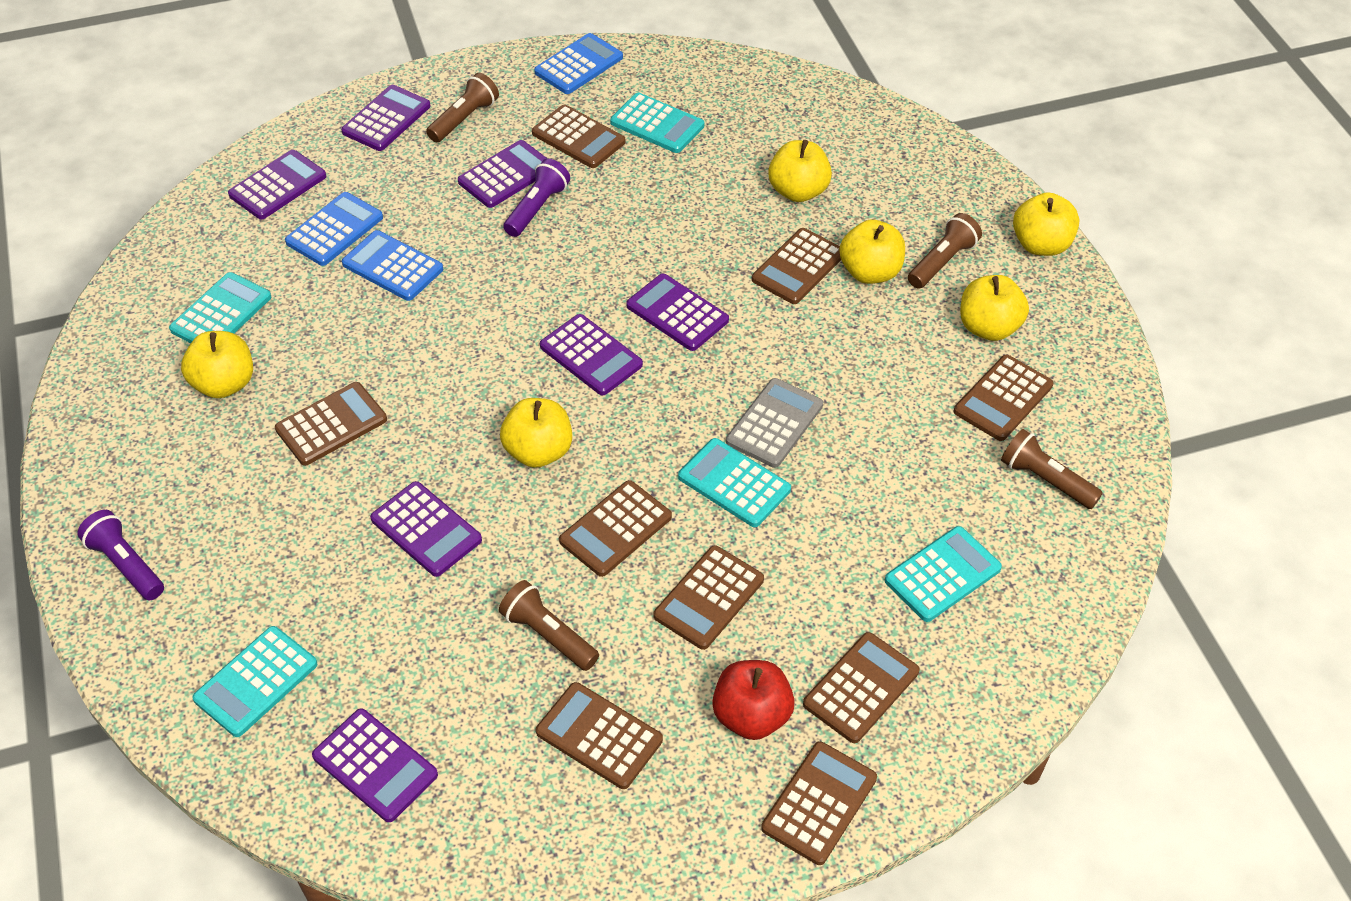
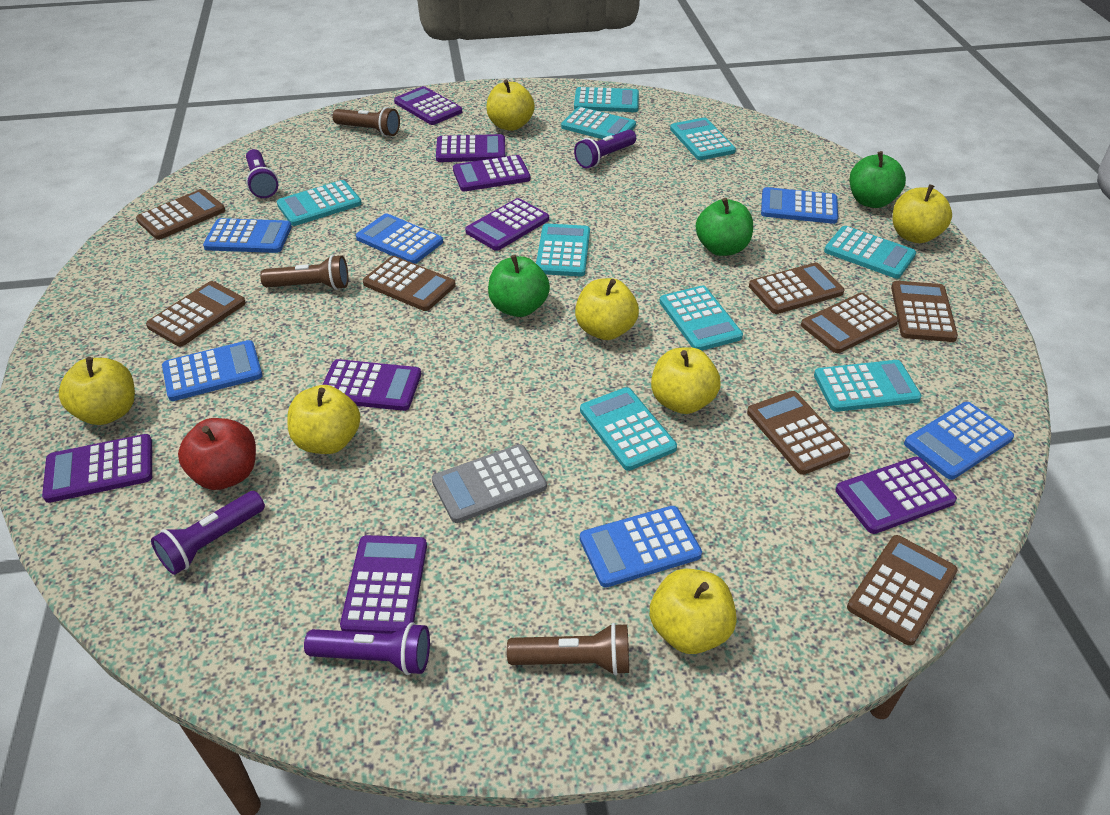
blue calculator: [285,192,383,266] [342,230,443,301] [534,33,623,94] = 3 -> [162,340,263,401] [203,218,292,253] [356,213,443,264] [580,506,702,588] [761,187,838,224] [904,402,1014,480] = 6
brown calculator: [275,382,387,466] [532,105,625,168] [536,682,663,789] [559,480,672,577] [654,545,764,650] [752,228,841,304] [761,741,877,865] [803,632,920,743] [954,355,1053,441] = 9 -> [136,189,225,240] [146,281,246,347] [363,256,456,311] [747,391,850,475] [749,263,844,314] [801,293,899,353] [847,535,958,646] [891,281,958,342] = 8
brown flashlight: [426,73,499,142] [499,580,599,671] [908,213,982,289] [1001,429,1103,509] = 4 -> [260,255,348,290] [332,107,400,137] [507,623,629,676] = 3
green apple: none = 0 -> [488,255,550,317] [696,198,753,256] [850,151,906,208] = 3
purple calculator: [228,150,326,220] [312,709,438,822] [341,85,431,151] [370,481,482,577] [458,140,548,208] [540,314,643,396] [626,274,729,351] = 7 -> [42,434,152,503] [322,359,421,411] [340,535,427,634] [394,86,462,125] [436,134,505,162] [453,155,530,191] [465,198,549,251] [836,457,957,534] = 8
purple flashlight: [77,510,164,600] [503,159,570,237] = 2 -> [151,491,265,575] [246,149,278,198] [304,623,430,675] [574,130,636,169] = 4
turquoise calculator: [169,272,271,343] [192,626,317,737] [610,93,704,153] [678,438,791,527] [885,526,1002,622] = 5 -> [277,180,362,226] [536,224,590,276] [561,107,636,139] [574,87,639,112] [580,387,677,471] [659,285,743,351] [670,117,736,160] [814,360,922,412] [824,226,916,279] = 9
yellow apple: [181,331,253,398] [500,398,572,468] [768,140,832,202] [839,220,905,284] [960,275,1029,341] [1013,192,1079,256] = 6 -> [59,357,135,425] [287,385,360,454] [486,80,535,131] [575,278,639,340] [650,568,737,654] [651,347,721,414] [893,184,952,243] = 7

